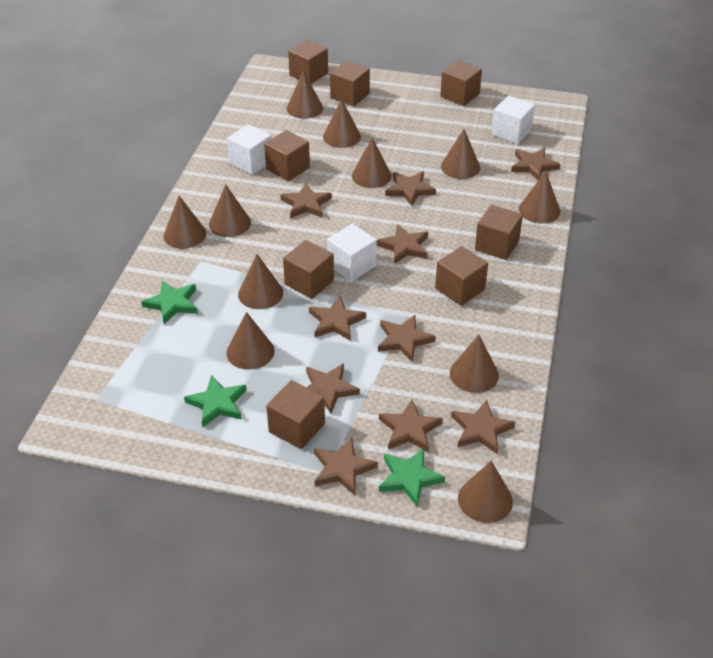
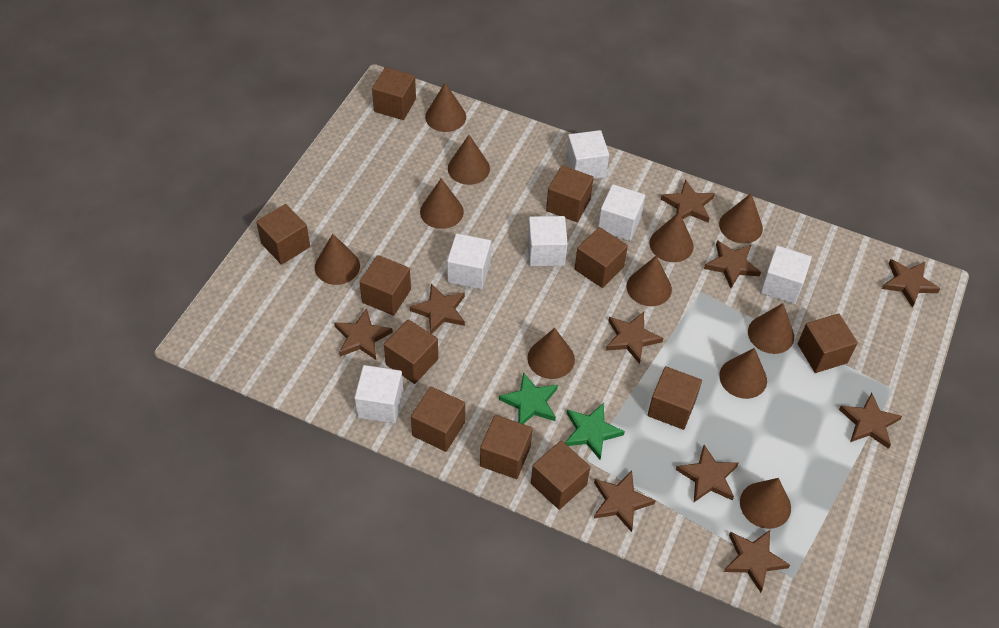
brown cube: [264,130,310,181] [266,380,325,449] [283,240,334,299] [288,40,328,84] [330,61,370,106] [435,246,488,306] [440,60,482,106] [475,205,523,260] = 8 -> [256,204,310,265] [359,255,411,316] [372,67,416,120] [384,319,438,384] [411,386,465,452] [480,415,532,479] [531,440,590,510] [546,165,594,222] [575,227,628,288] [648,366,702,430] [798,313,858,373] = 11
green star: [141,281,198,324] [184,375,247,427] [379,448,445,506] = 3 -> [499,372,558,424] [565,403,625,460] = 2
white cube: [227,124,272,175] [327,224,377,282] [491,96,535,144] = 3 -> [354,365,403,423] [447,233,491,290] [527,216,568,266] [566,130,609,179] [598,184,645,241] [760,246,812,304] = 6

